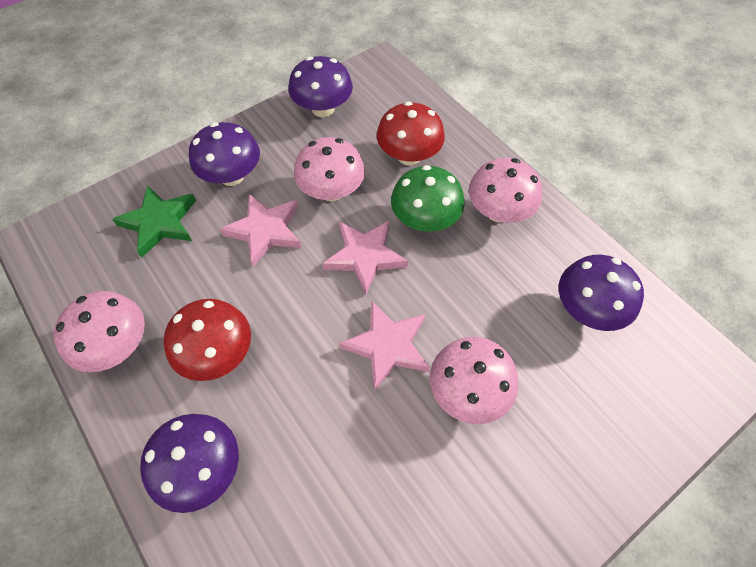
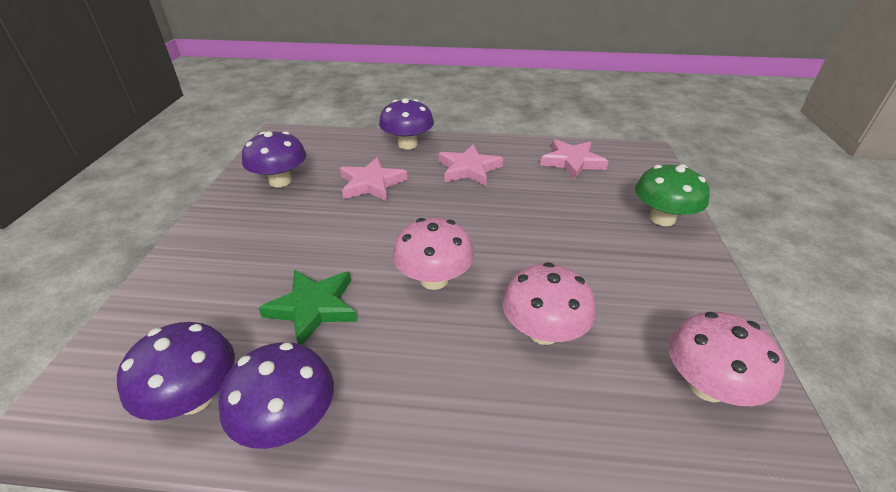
pink mushroom: [54,291,145,372] [294,137,365,201] [430,337,519,424] [469,158,542,223] = 4 -> [393,218,474,290] [502,262,596,345] [668,312,784,406] = 3
red mushroom: [164,299,251,381] [377,102,445,165] = 2 -> none = 0

